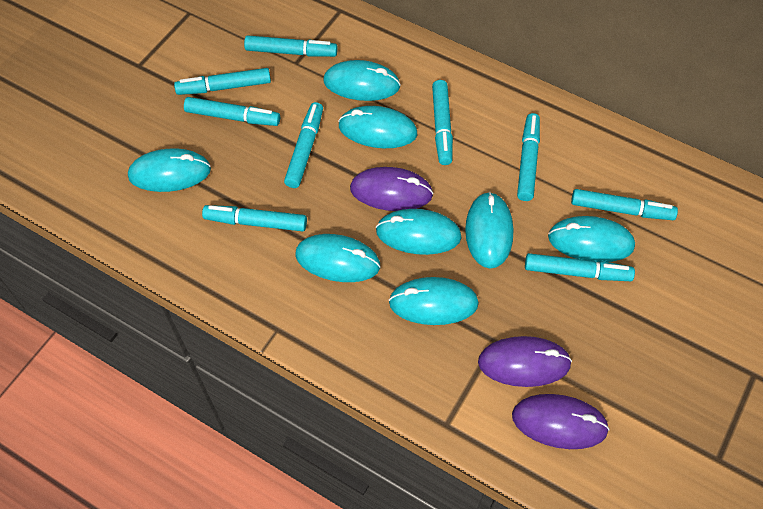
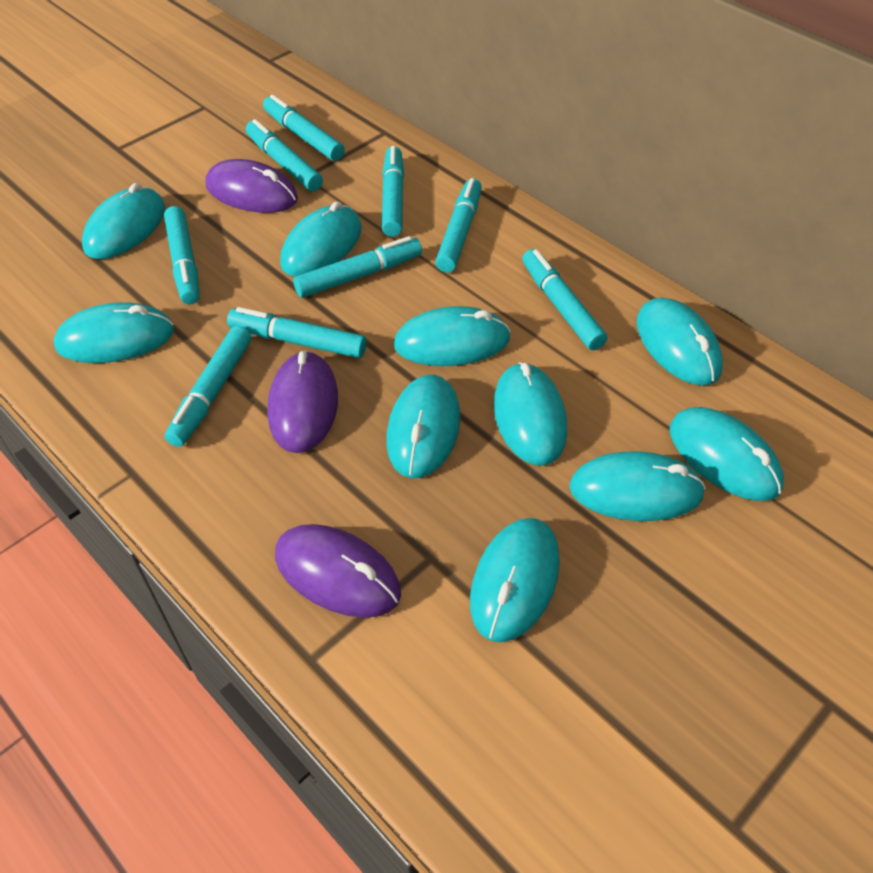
turquoise mouse: [128,148,211,192] [295,234,381,282] [323,60,401,101] [338,106,417,148] [376,209,462,255] [389,277,479,325] [465,192,513,269] [548,216,635,262] = 8 -> [54,302,174,363] [82,183,165,259] [280,201,361,276] [387,375,460,478] [394,306,511,366] [470,518,560,642] [494,362,567,466] [569,451,706,521] [636,298,723,386] [670,407,784,501] = 10

